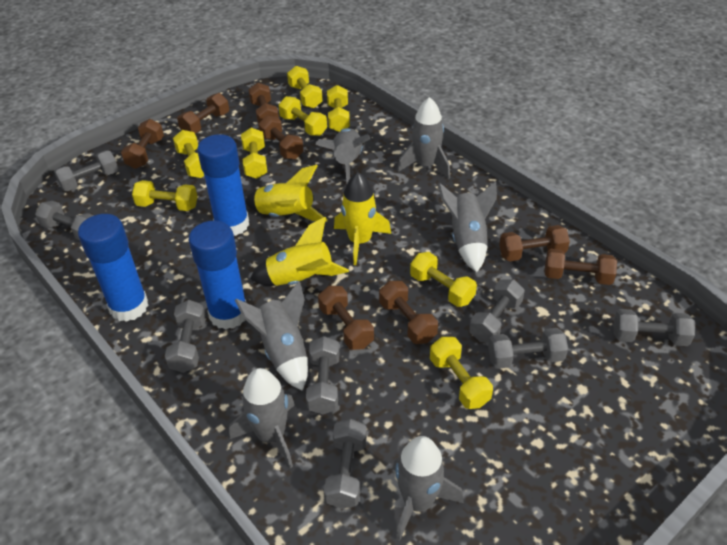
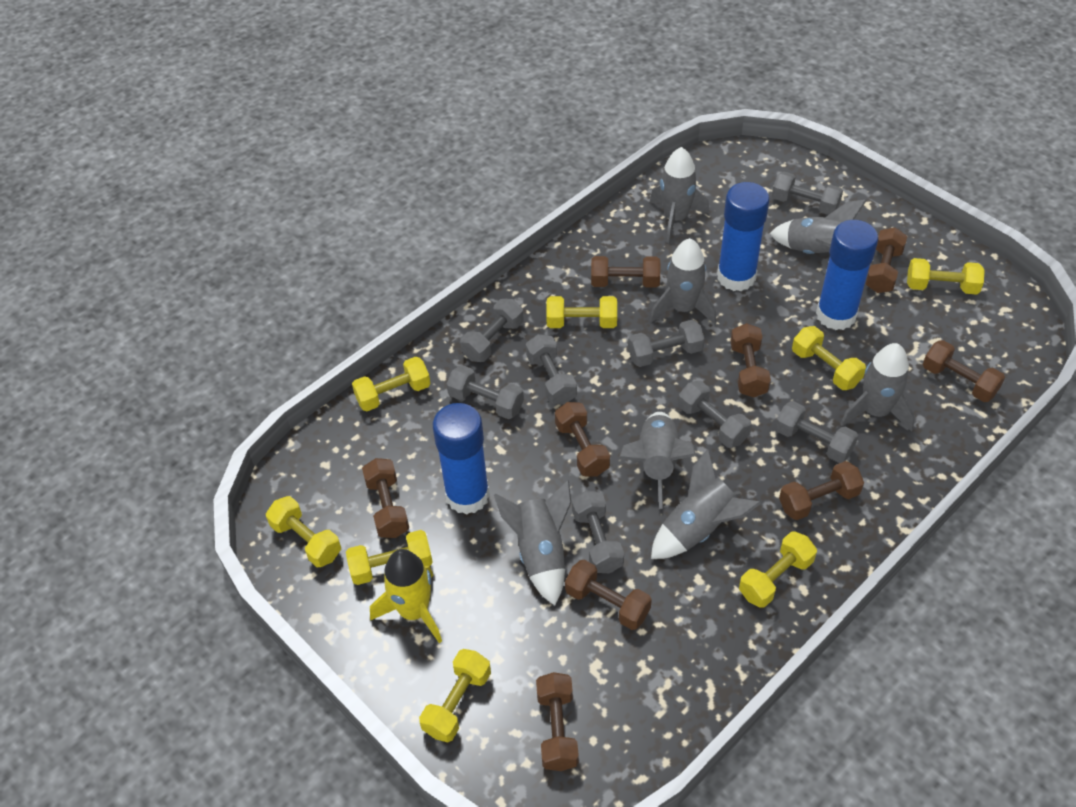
brown dumbbell: [121,119,164,169] [177,93,229,133] [248,83,279,123] [258,115,304,160] [318,286,374,350] [379,281,438,344] [499,225,570,262] [545,249,617,285] = 8 -> [362,458,409,538] [536,672,579,771] [555,402,610,476] [565,560,652,630] [591,256,660,288] [730,323,771,398] [779,461,864,520] [865,227,907,293] [923,340,1005,402] = 9
grey rocket: [229,368,295,468] [235,281,308,391] [314,128,370,183] [393,436,464,542] [397,97,450,179] [438,182,497,272] = 6 -> [494,480,571,605] [619,412,696,509] [650,147,710,243] [650,238,717,324] [651,449,761,559] [769,200,867,254] [840,343,915,432] = 7
yellow rocket: [245,165,328,222] [250,217,349,286] [334,172,391,265] = 3 -> [370,549,442,643] = 1

